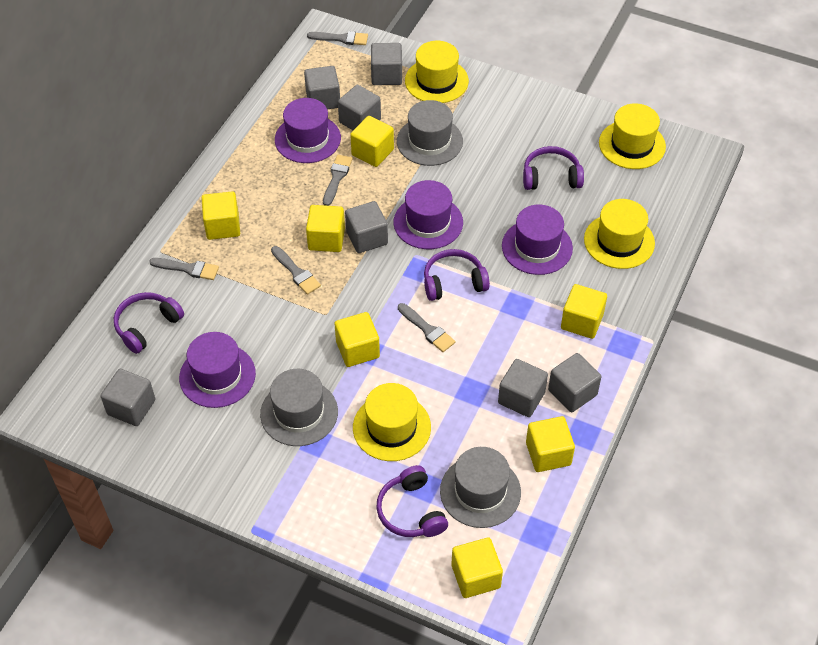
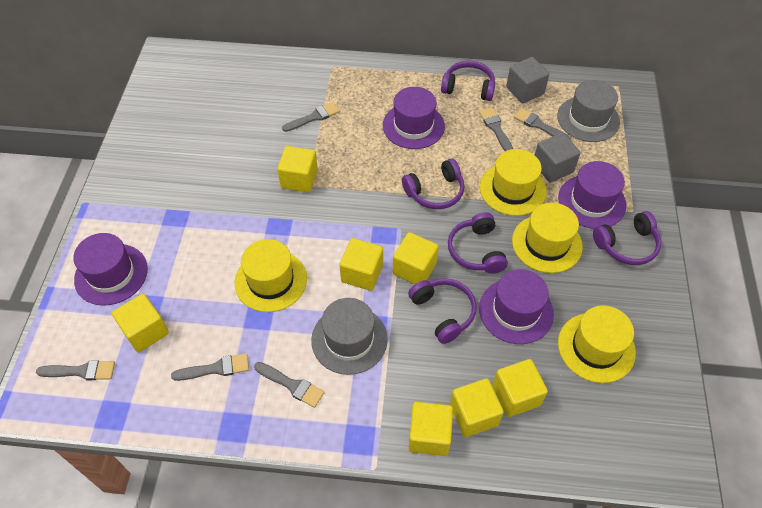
grey brush: [149,258,219,280] [271,246,321,295] [307,31,368,45] [323,155,353,206] [398,303,455,352] = 5 -> [36,360,115,380] [171,353,249,381] [254,362,325,408] [282,102,340,132] [479,108,513,151] [514,108,571,140] = 6
grey cube: [100,369,155,426] [304,66,340,109] [338,85,381,130] [345,201,388,253] [371,43,402,85] [498,359,548,417] [548,353,601,412] = 7 -> [506,57,549,103] [535,133,581,182] = 2
grey hat: [260,369,338,446] [397,100,463,166] [440,447,521,528] = 3 -> [311,298,388,375] [557,80,620,142] = 2
purple headphones: [114,292,184,354] [376,465,448,537] [424,249,490,301] [523,146,584,190] = 4 -> [402,159,464,209] [408,278,477,344] [441,61,495,101] [448,212,508,274] [593,211,661,265] = 5

